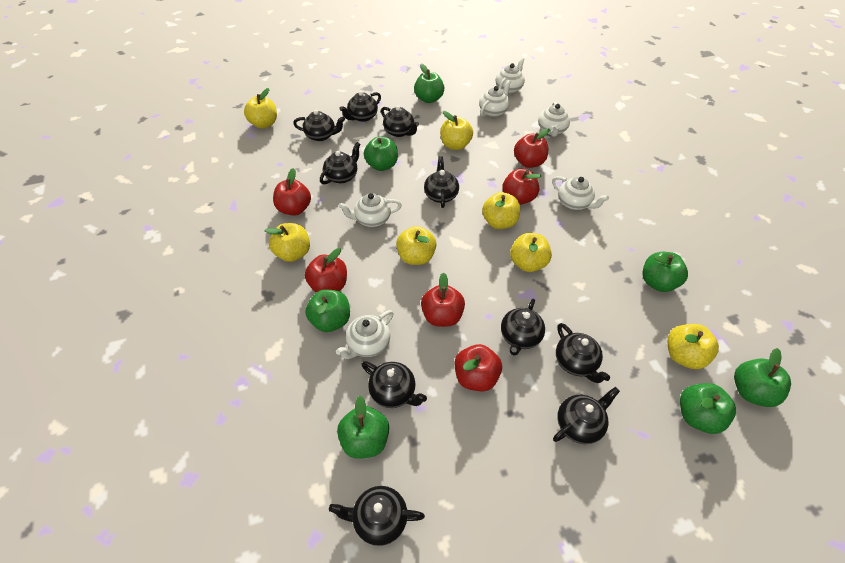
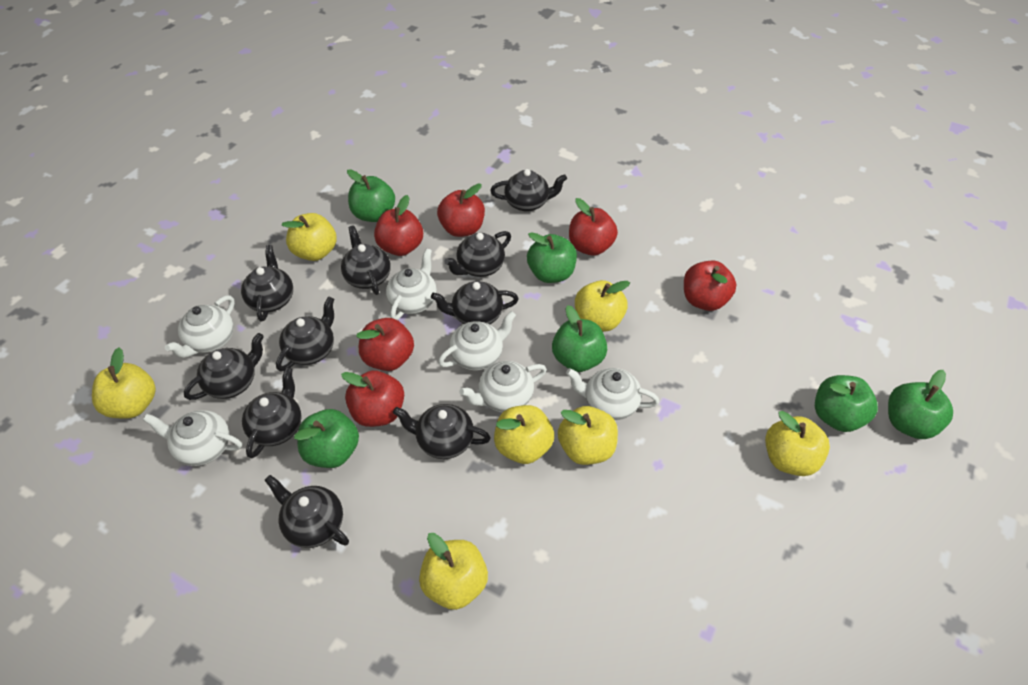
green apple: [305,289,350,332] [337,396,389,459] [364,136,398,171] [414,63,444,103] [642,252,688,292] [680,383,736,434] [734,348,791,407] = 7 -> [294,409,359,468] [347,169,395,222] [527,232,577,283] [552,305,607,372] [815,375,878,432] [888,370,953,439] = 6

